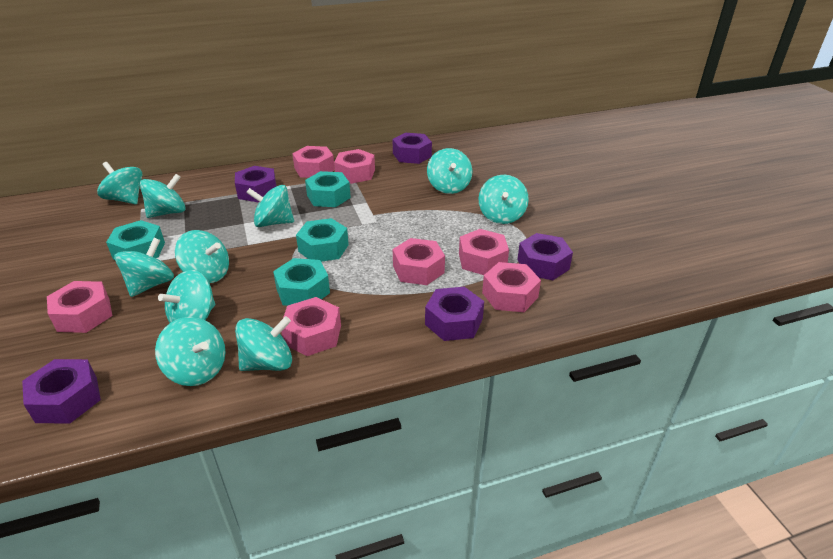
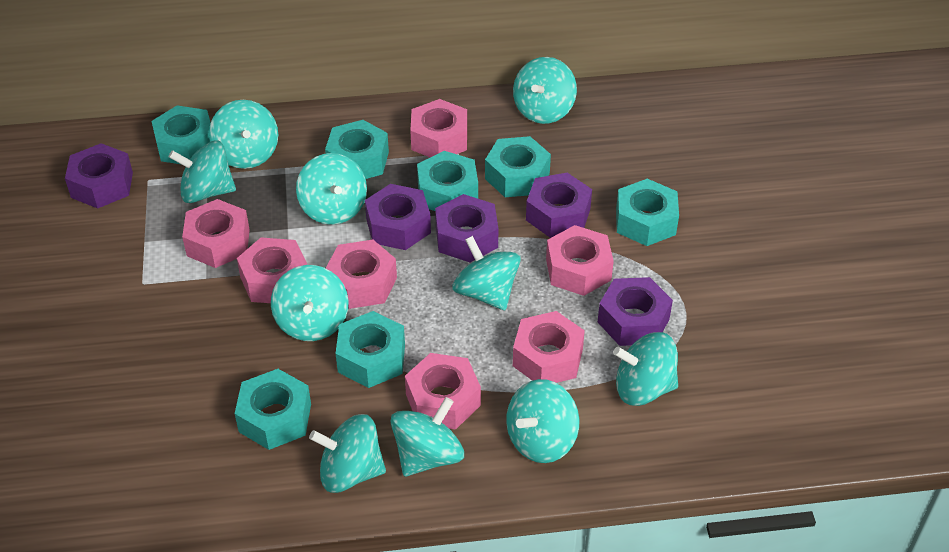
turquoise nut: [106,220,165,260] [273,258,330,306] [296,218,349,262] [305,171,351,207] = 4 -> [151,106,211,165] [235,369,311,450] [325,120,389,179] [335,311,405,388] [417,151,478,211] [485,136,551,197] [616,179,679,246] = 7

